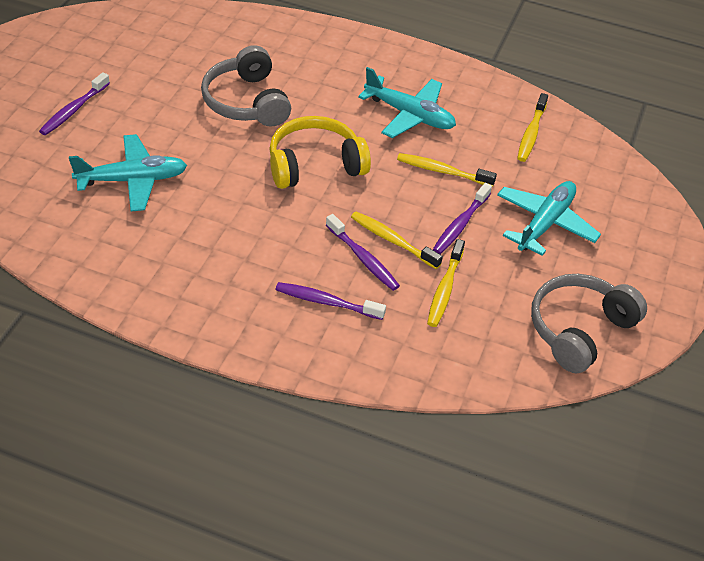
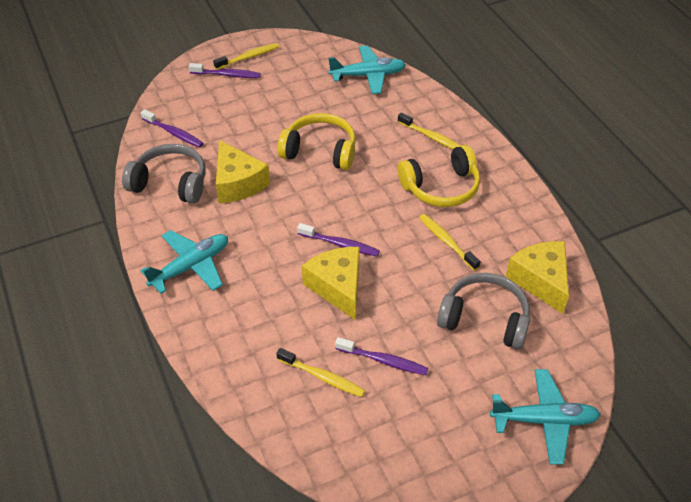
yellow cheese: none = 0 -> [216,140,270,203] [302,247,360,320] [506,241,569,314] = 3
yellow headphones: [269,116,371,189] = 1 -> [278,113,356,170] [398,145,480,207] = 2

